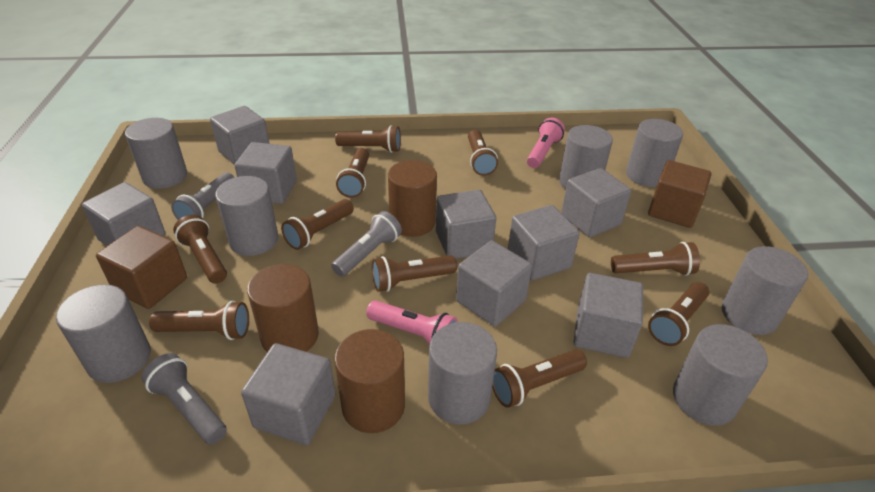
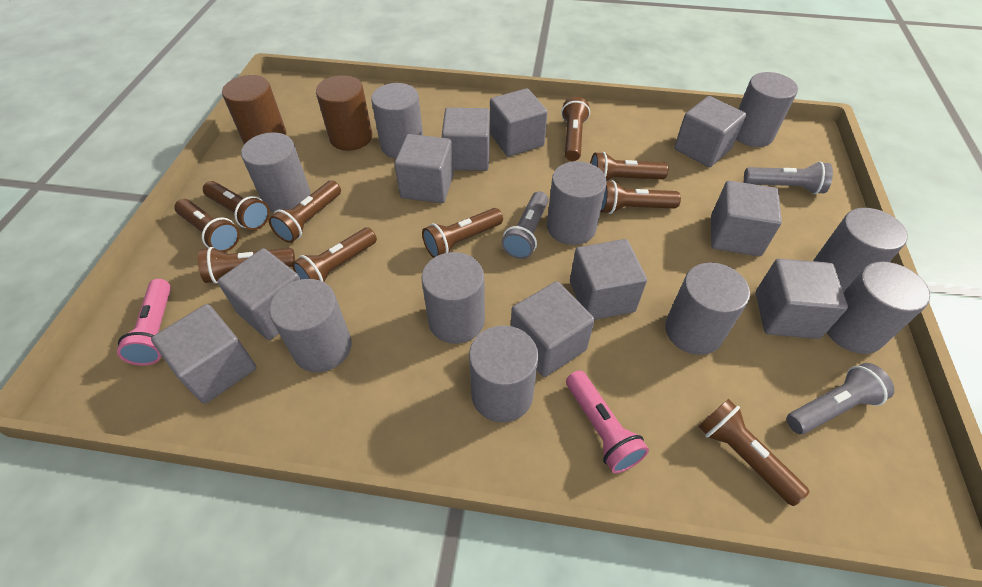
brown cube: [96,226,187,309] [648,160,712,228] = 2 -> none = 0
brown cylinder: [247,264,319,352] [335,329,405,433] [388,160,437,237] = 3 -> [222,75,287,144] [316,75,373,151] = 2
grey cube: [82,182,165,246] [210,106,270,165] [235,142,297,204] [241,343,335,445] [436,190,496,259] [456,241,532,327] [508,205,580,280] [561,168,631,238] [573,273,643,358] = 9 -> [151,304,256,404] [217,248,300,340] [394,134,454,203] [442,108,490,171] [490,88,548,157] [511,281,595,377] [570,239,647,320] [674,96,746,167] [711,181,782,256] [756,259,848,339] = 10
grey cylinder: [56,284,151,383] [125,118,187,189] [215,176,278,256] [428,322,497,425] [559,125,613,189] [626,119,683,187] [673,324,768,426] [722,246,808,335] = 8 -> [241,132,310,212] [269,279,352,372] [371,83,423,159] [421,252,485,344] [469,325,538,423] [547,161,607,245] [665,262,750,355] [736,72,798,147] [813,208,908,292] [827,261,930,354] = 10

